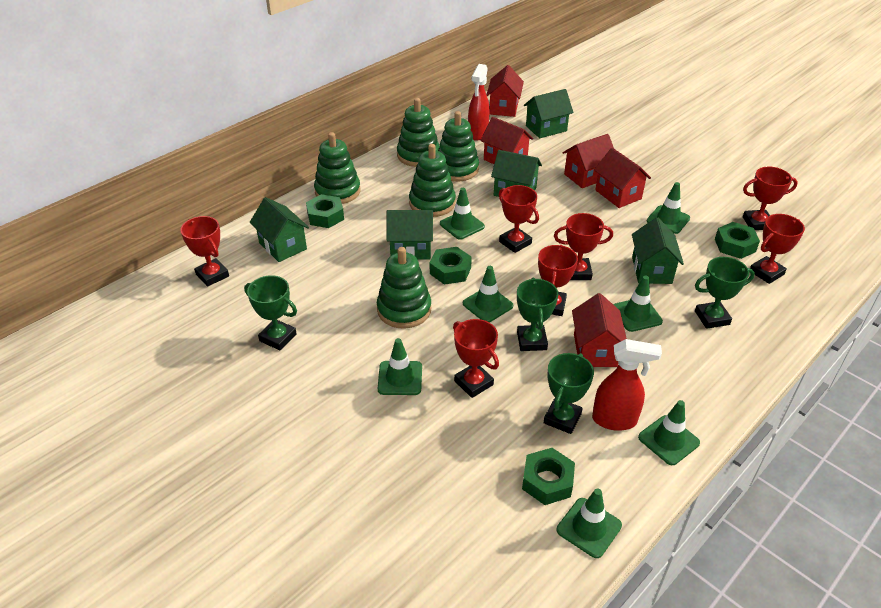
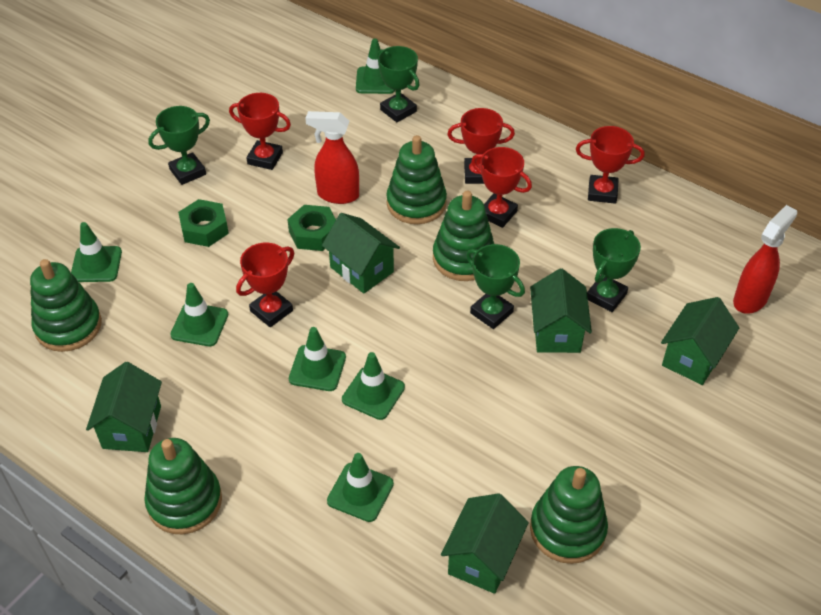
green nut: [306,194,344,228] [430,247,472,285] [522,448,575,505] [715,222,760,259] = 4 -> [178,199,229,247] [287,205,336,251] = 2
green traffic cone: [378,338,422,395] [440,188,485,240] [463,266,513,322] [557,488,622,558] [613,276,663,332] [638,400,700,465] [647,182,690,234] = 7 -> [71,222,122,282] [170,283,228,346] [289,327,346,391] [327,453,394,522] [342,352,405,420] [356,38,395,94] = 6
red house: [480,117,533,164] [487,65,524,117] [563,134,614,188] [572,293,627,367] [594,148,651,208] = 5 -> none = 0
red trophy: [180,216,229,287] [453,319,499,398] [499,185,539,253] [538,245,578,316] [554,213,613,280] [743,167,798,230] [750,214,805,284] = 7 -> [229,93,291,170] [236,243,294,327] [447,108,515,184] [472,147,532,228] [576,126,644,204] = 5

